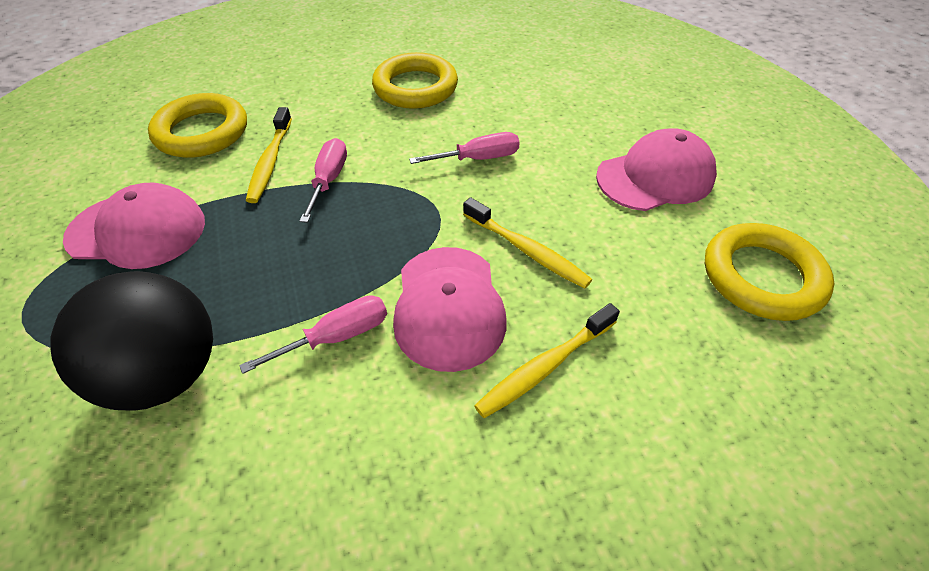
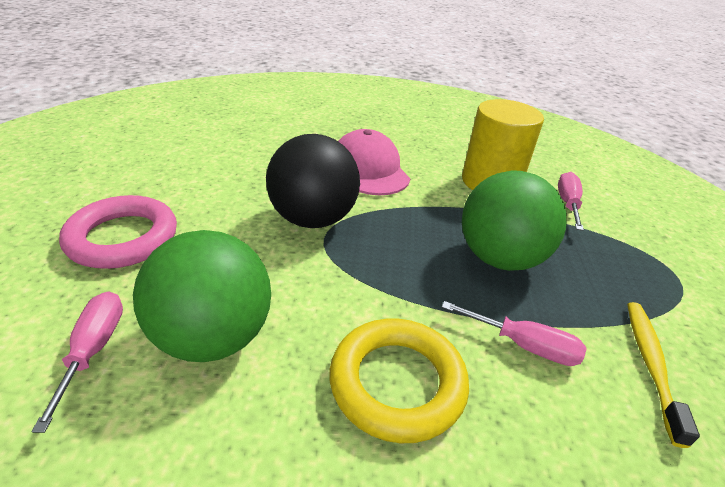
green ball: none = 0 -> [133,230,271,362] [462,171,567,271] = 2
pink cap: [63,182,205,269] [393,247,506,372] [596,128,717,211] = 3 -> [338,129,410,195] = 1
pink ring: none = 0 -> [59,195,177,269] = 1
yellow cylinder: none = 0 -> [462,99,544,190] = 1
yellow ring: [148,93,247,158] [372,52,458,109] [705,223,834,321] = 3 -> [329,319,469,443] = 1
yellow toothbrush: [246,107,292,203] [463,197,592,289] [474,303,620,418] = 3 -> [627,302,700,448] = 1

